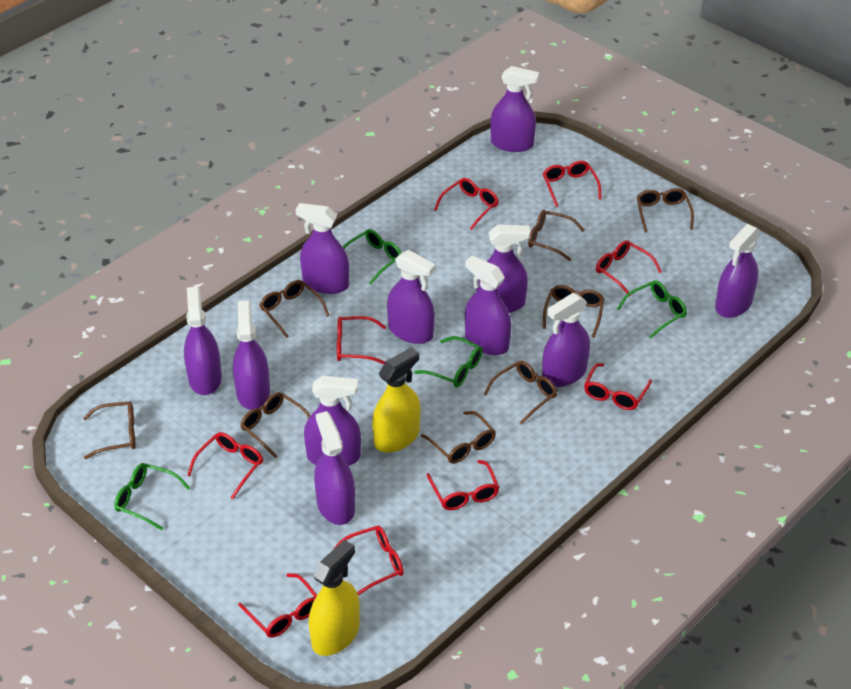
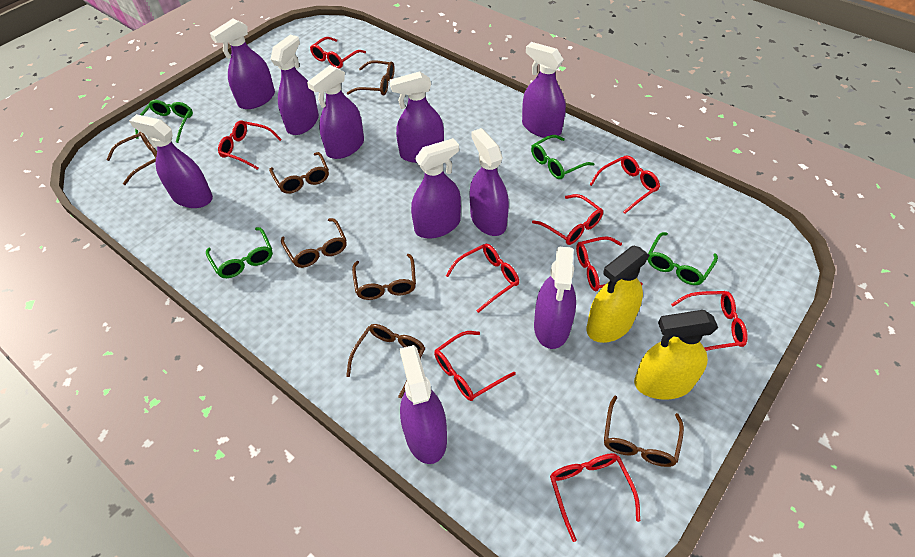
brown glasses: [83,401,136,459] [240,392,310,458] [259,280,329,338] [421,411,496,464] [483,361,557,424] [528,210,584,261] [543,285,604,338] [637,188,694,233] = 8 -> [106,132,157,185] [269,152,329,194] [281,218,347,268] [346,324,425,398] [347,60,395,96] [352,254,416,300] [604,396,684,467] = 7
purple spray bottle: [184,286,222,395] [233,300,270,410] [296,203,349,294] [304,376,361,466] [314,411,355,525] [387,250,436,344] [465,255,511,355] [476,225,531,313] [490,66,539,152] [542,293,590,387] [715,224,761,318] = 11 -> [129,114,213,208] [210,19,275,109] [270,35,319,135] [307,65,364,159] [390,72,444,163] [400,345,447,464] [411,138,461,238] [469,128,509,236] [522,42,566,138] [534,247,576,349] = 10

